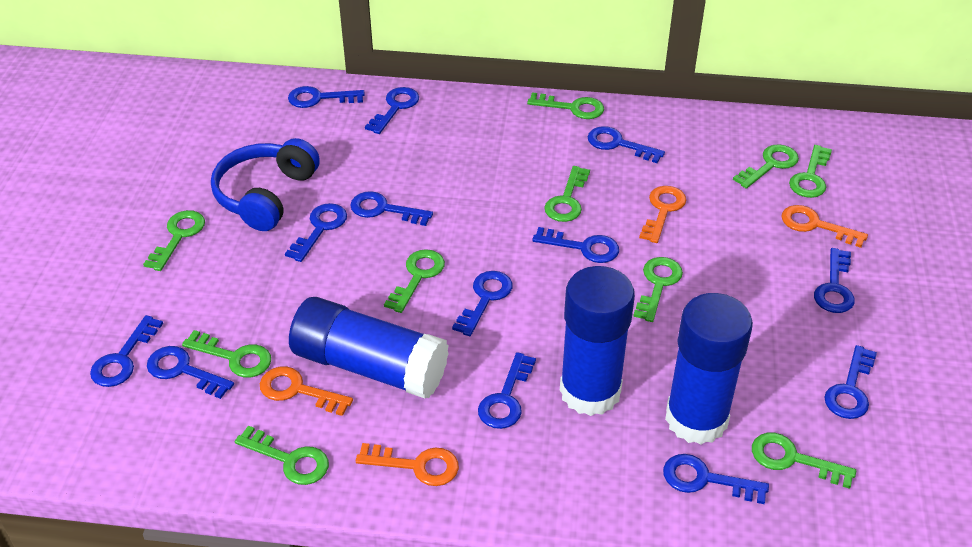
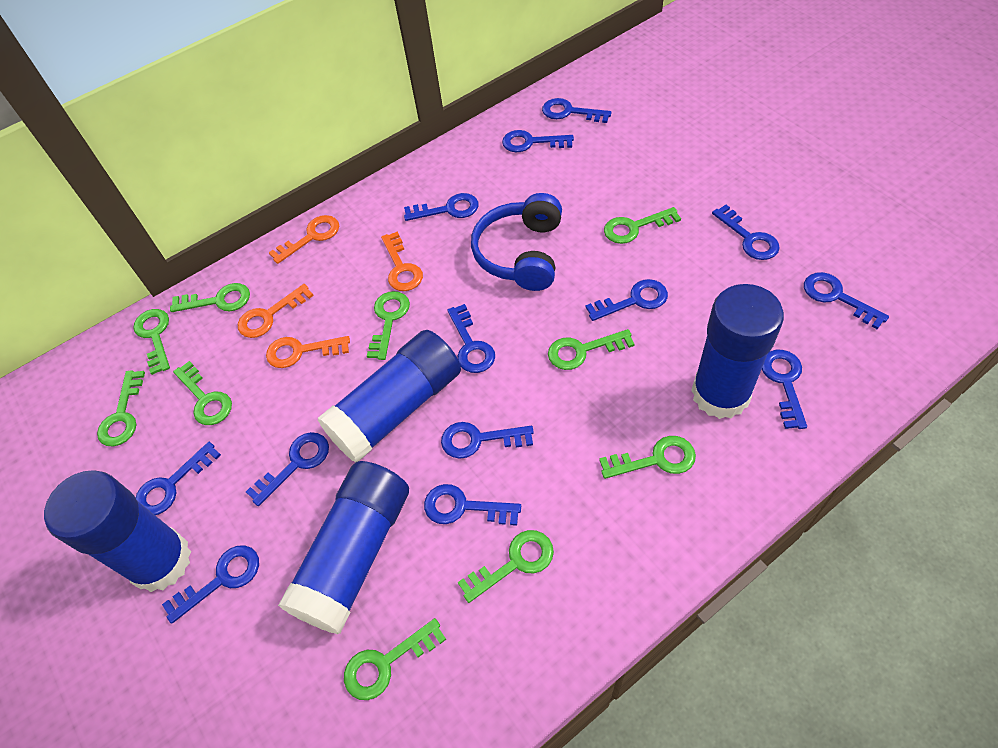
blue glue stick: [289,297,449,399] [560,266,635,416] [665,293,753,445] = 3 -> [44,470,191,592] [278,461,409,634] [318,330,461,463] [691,284,784,419] = 4

